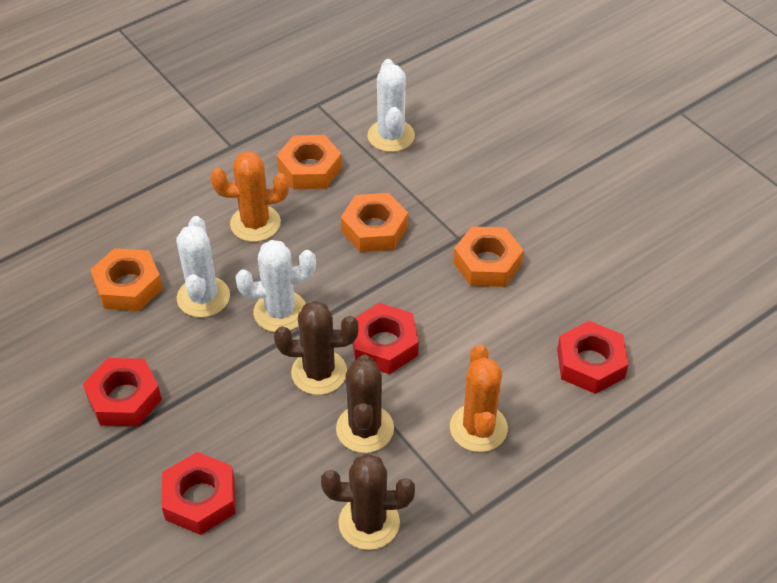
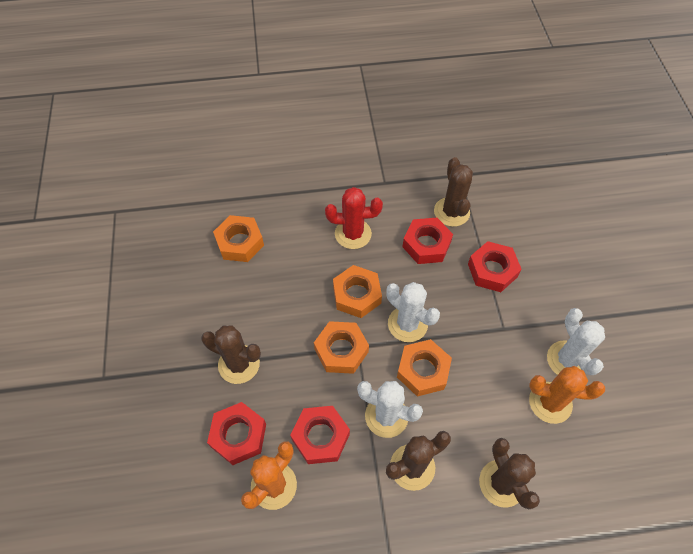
brown cactus: [274,301,358,395] [321,454,415,550] [336,355,394,453] = 3 -> [201,325,261,384] [386,431,451,491] [434,157,473,227] [479,438,540,509] = 4
red cactus: none = 0 -> [325,187,383,249] = 1

